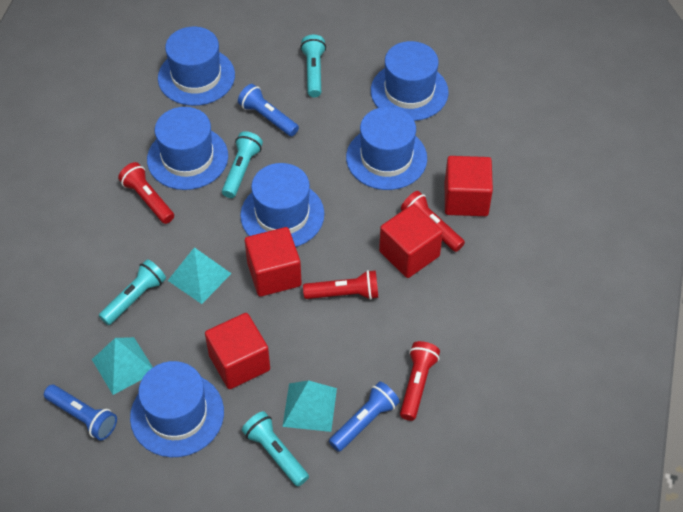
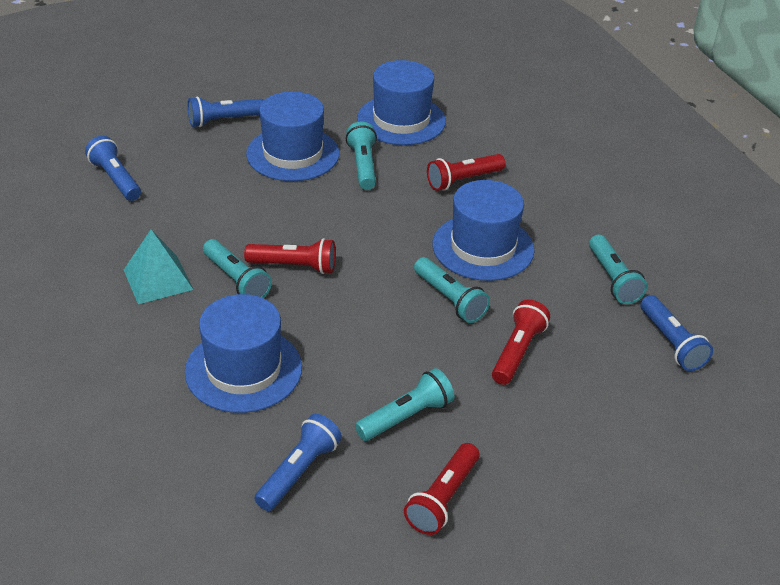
blue flashlight: [44,385,117,440] [238,84,299,137] [329,382,400,452] = 3 -> [85,136,141,201] [188,96,264,127] [254,414,342,511] [640,295,713,371] = 4
blue hat: [130,361,224,457] [147,107,228,190] [158,27,235,106] [240,163,325,247] [346,107,427,190] [371,41,449,121] = 6 -> [185,294,302,413] [246,91,339,181] [357,60,446,145] [432,180,534,281] = 4
red cube: [205,313,270,389] [245,227,302,297] [379,204,443,278] [445,156,493,216] = 4 -> none = 0
turquoise flashlight: [99,259,166,325] [222,131,263,198] [242,411,309,487] [300,35,326,97] = 4 -> [203,239,272,298] [346,121,377,190] [355,368,454,441] [414,257,490,323] [589,235,647,304] = 5
turquoise pyramid: [92,337,153,395] [168,247,232,304] [282,380,337,432] = 3 -> [124,230,193,304] = 1

